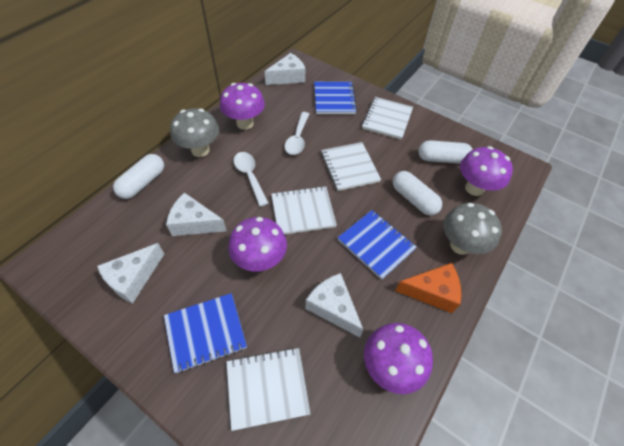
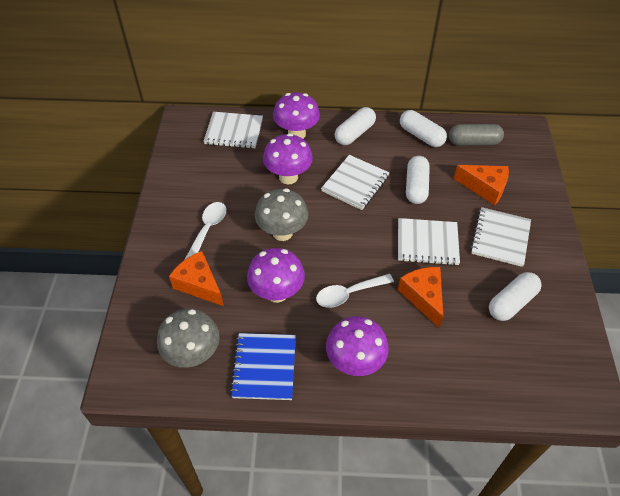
blue notebook: [164,293,247,373] [314,82,357,114] [338,210,417,280] = 3 -> [230,333,296,400] = 1
grey capsule: none = 0 -> [449,124,504,146] = 1
orange cheese: [395,263,461,313] = 1 -> [169,251,224,306] [398,267,443,328] [454,165,509,206] = 3
white capsule: [113,154,164,199] [393,171,442,215] [418,140,473,164] = 3 -> [335,107,376,145] [400,110,447,147] [406,156,430,204] [489,272,542,321] = 4
white cheese: [97,243,164,304] [166,193,227,236] [265,53,305,85] [305,273,363,337] = 4 -> none = 0

